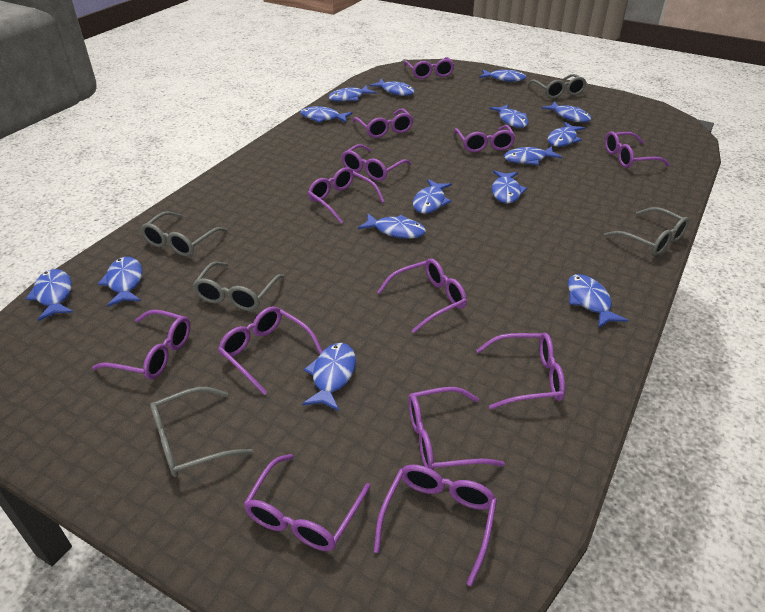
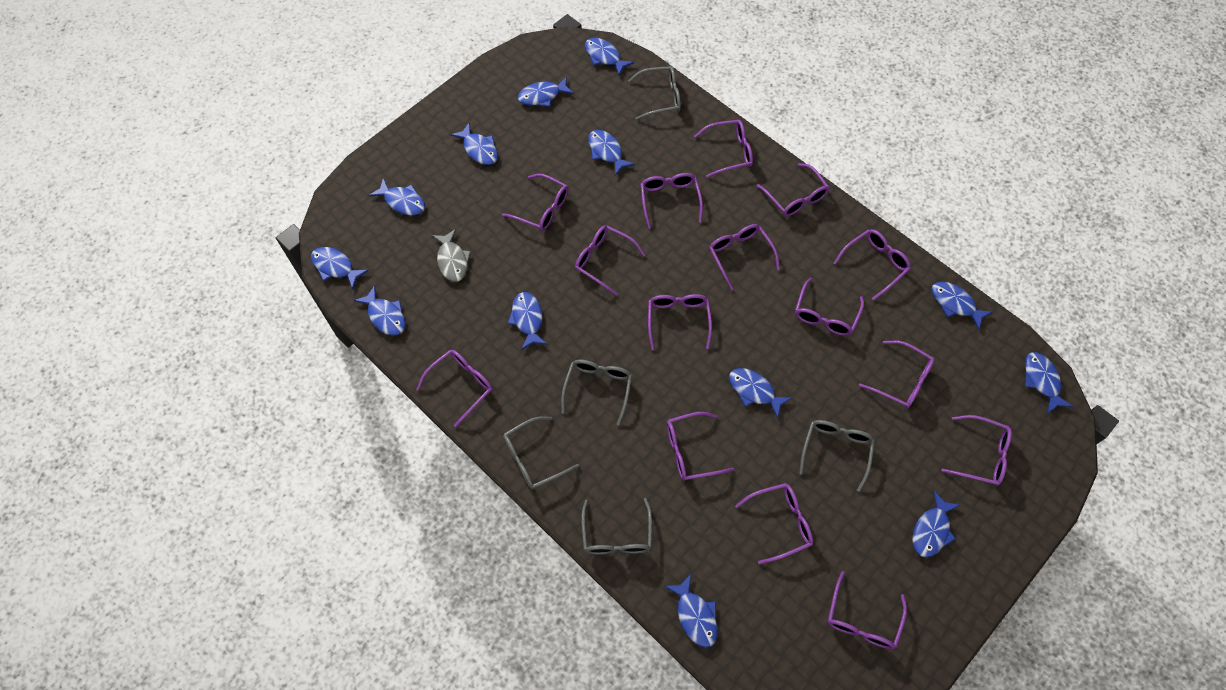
blue fish: [25,269,73,321] [98,257,143,307] [300,106,352,123] [302,343,356,411] [328,85,376,102] [358,213,426,239] [369,79,415,96] [413,179,452,214] [479,69,527,82] [489,104,529,128] [492,170,527,204] [504,146,562,165] [541,102,591,122] [548,122,585,147] [568,274,628,328] = 15 -> [311,247,369,289] [354,285,406,336] [369,178,425,215] [451,123,498,165] [507,292,547,350] [518,76,574,107] [585,38,634,76] [588,130,635,176] [664,574,718,648] [729,368,792,419] [912,491,960,557] [932,282,993,330] [1025,352,1073,414] = 13
grey fish: none = 0 -> [432,229,471,282] = 1
purple glasses: [92,309,191,379] [218,306,323,395] [244,454,370,551] [308,167,385,224] [341,144,411,181] [353,109,413,138] [374,465,497,586] [377,258,467,333] [404,57,454,79] [408,387,505,470] [454,125,515,152] [476,333,565,409] [605,131,670,168] = 13 -> [416,350,493,427] [502,174,569,231] [575,225,645,295] [641,173,703,229] [648,294,712,350] [667,412,734,481] [694,120,753,178] [709,224,780,290] [735,483,813,565] [757,163,830,217] [795,278,864,336] [828,571,907,649] [834,229,911,300] [859,340,935,408] [941,415,1012,486] = 15

